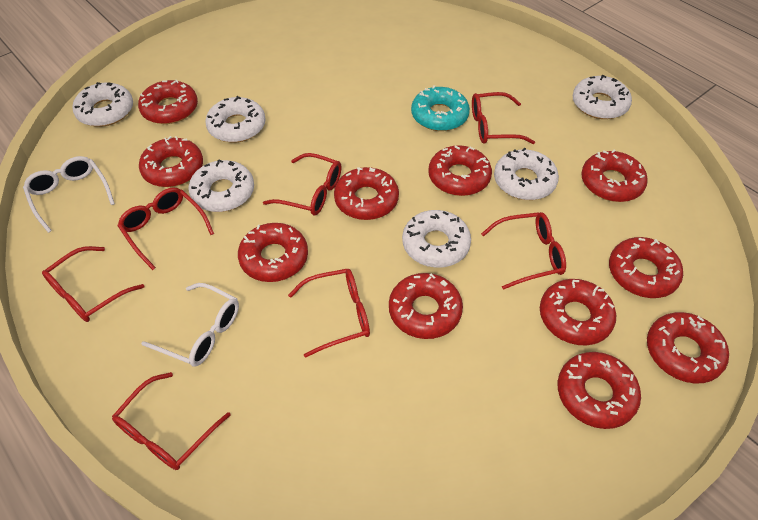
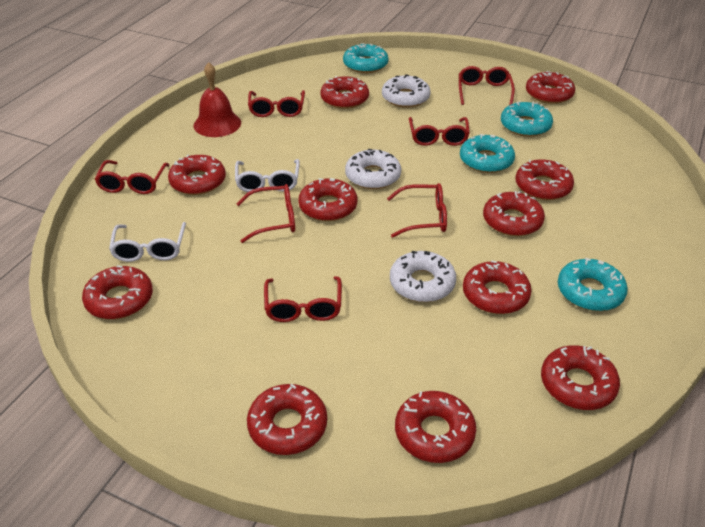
red bell: none = 0 -> [194,62,241,137] = 1
turquoise donut: [411,85,470,131] = 1 -> [343,43,388,73] [460,134,515,173] [501,101,553,137] [558,258,628,311] = 4
white donut: [72,82,133,127] [189,159,254,212] [205,96,266,142] [402,210,471,268] [494,148,559,200] [573,75,632,119] = 6 -> [345,149,401,189] [382,74,430,108] [390,251,456,302] = 3

